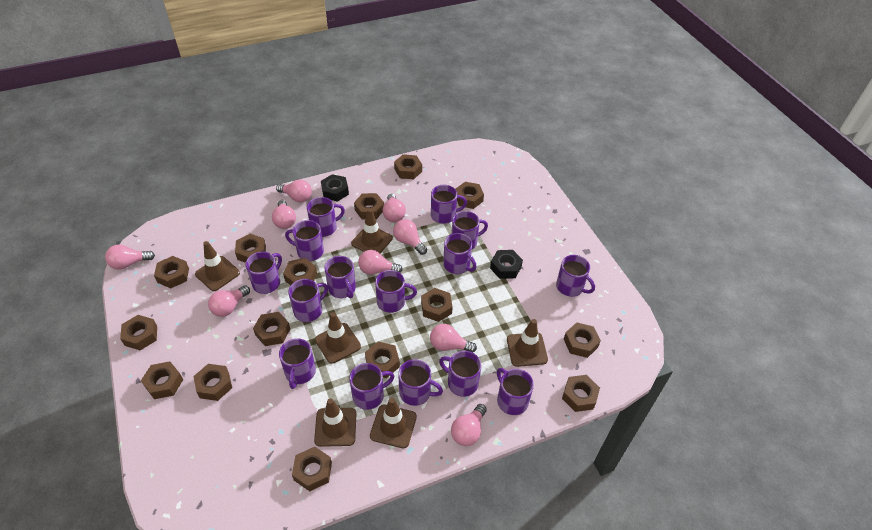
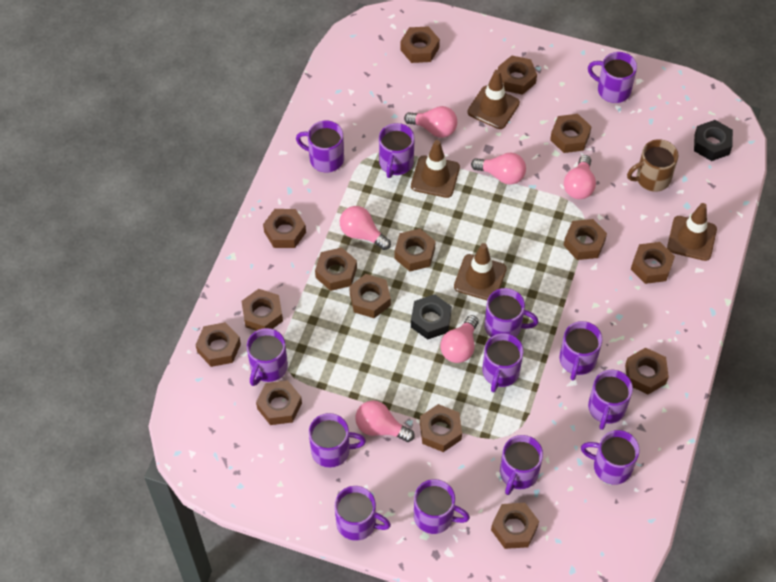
brown mug: none = 0 -> [627,139,678,192] = 1
brown traffic cone: [195,241,240,291] [314,398,356,447] [315,312,361,364] [351,208,393,253] [370,398,417,448] [507,319,548,367] = 6 -> [411,140,460,198] [454,243,507,300] [467,70,520,129] [667,203,717,261] = 4
pink light bulb: [105,245,155,270] [208,285,250,317] [272,200,296,229] [276,180,312,202] [358,250,402,275] [383,193,406,222] [393,219,427,255] [430,324,477,352] [451,404,487,446] = 9 -> [340,206,391,250] [355,401,415,442] [404,106,457,138] [440,315,479,363] [471,152,526,185] [564,155,596,199] = 6
purple mug: [246,252,282,294] [279,338,316,389] [285,220,324,261] [288,279,328,322] [307,197,345,237] [324,256,356,298] [349,363,394,410] [375,270,417,313] [398,359,443,406] [431,185,467,224] [439,351,481,397] [443,233,477,274] [452,211,488,249] [497,368,534,415] [556,255,595,297] = 15 -> [247,328,288,386] [296,121,344,173] [309,413,366,468] [335,486,391,541] [379,123,415,178] [414,479,470,534] [482,333,524,393] [484,288,538,337] [500,435,543,495] [559,321,602,380] [581,430,640,485] [588,52,637,103] [588,370,633,430] = 13

